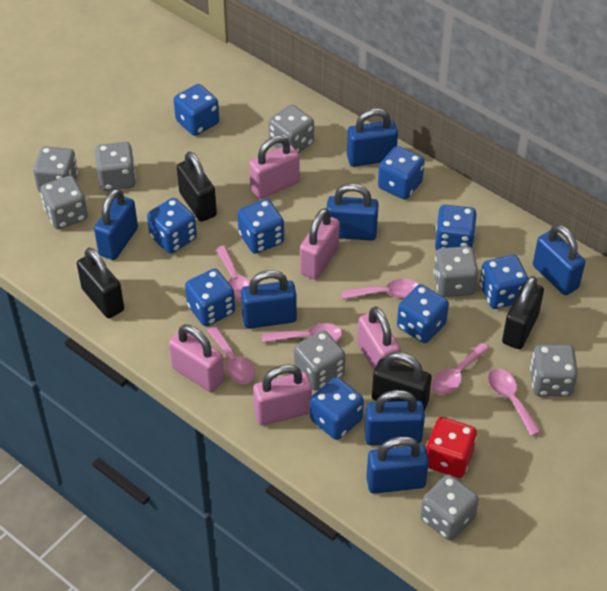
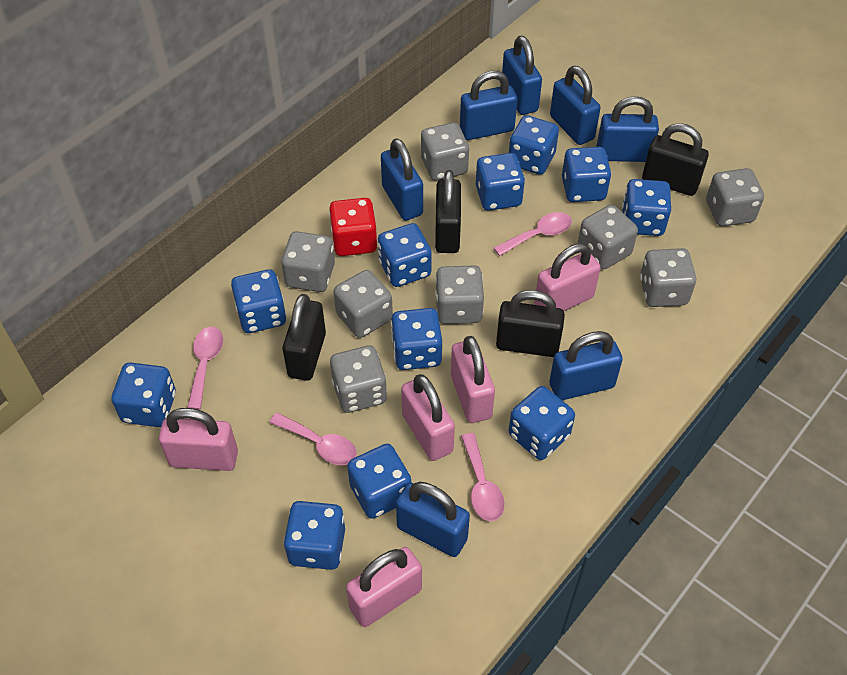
blue dice: [147,198,197,254] [174,84,219,136] [185,269,235,326] [237,199,284,254] [310,377,364,440] [378,146,425,200] [397,284,449,343] [435,205,477,251] [480,255,528,309] = 9 -> [112,362,176,427] [231,269,286,333] [284,501,345,570] [347,444,411,519] [378,223,432,287] [391,308,442,370] [476,153,525,211] [509,115,559,175] [509,386,575,460] [562,147,611,202] [622,179,671,236] = 11
pink spoon: [207,326,255,384] [215,246,250,301] [262,323,342,343] [342,279,419,299] [432,342,490,395] [488,369,541,436] = 6 -> [187,327,223,409] [269,412,357,465] [461,433,505,521] [494,212,572,256] = 4

